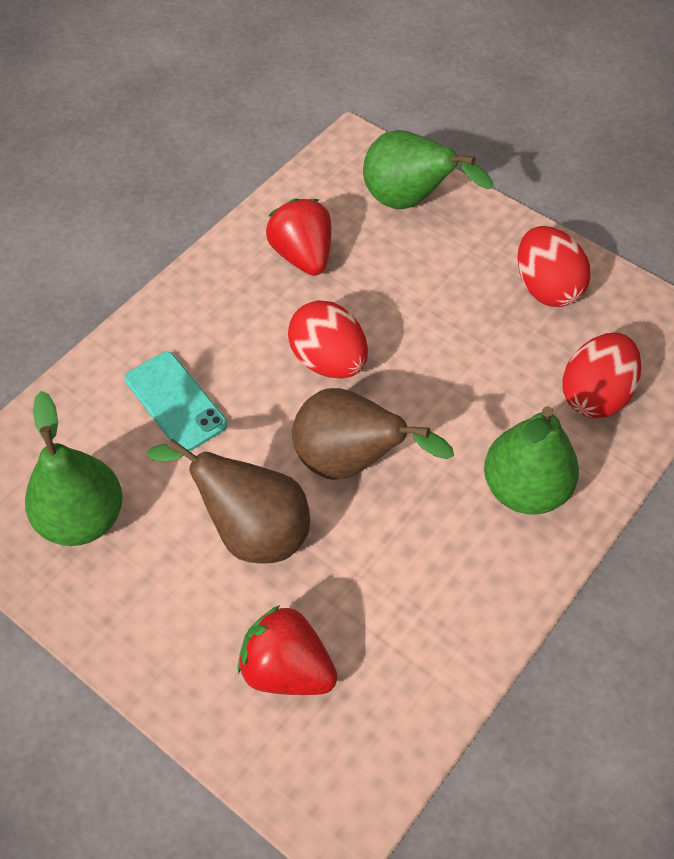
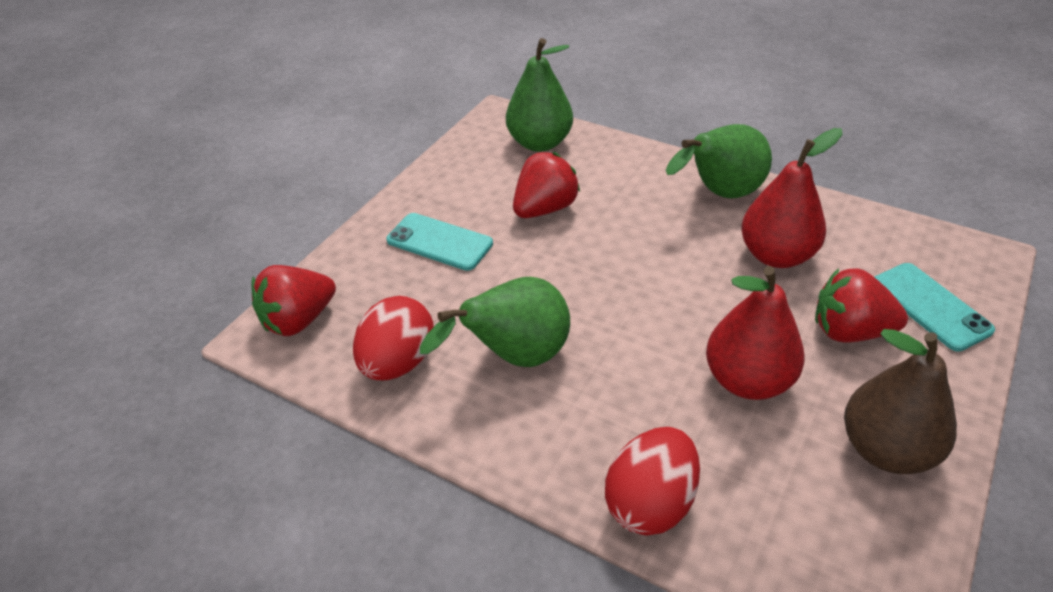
brown pear: [147,439,310,564] [292,388,454,480] = 2 -> [844,329,957,474] = 1
red egg: [288,300,368,378] [518,226,590,307] [562,333,641,418] = 3 -> [353,296,434,380] [605,427,700,536] = 2
red pear: none = 0 -> [706,266,805,400] [741,128,843,268] = 2
red strawberry: [238,605,338,695] [266,198,331,276] = 2 -> [251,265,336,336] [513,152,580,218] [815,268,908,343] = 3
turquoise phone: [125,352,227,451] = 1 -> [386,213,493,271] [875,263,995,352] = 2

